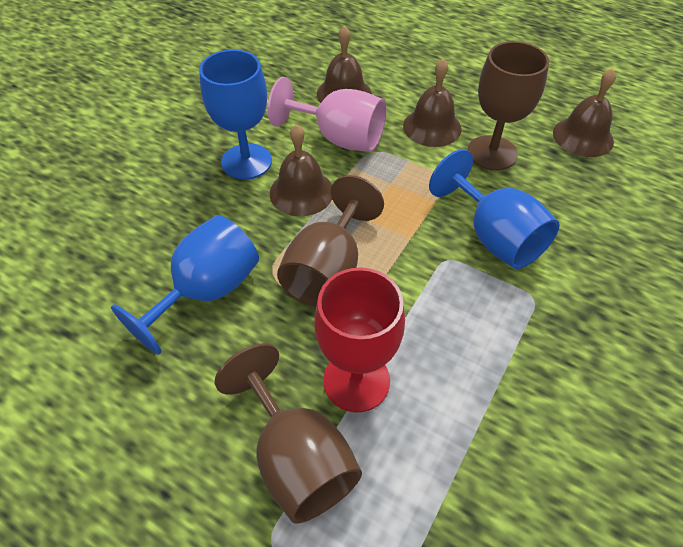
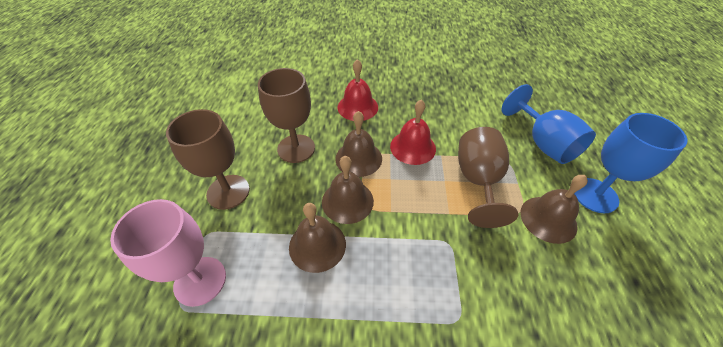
blue goblet: [111,215,259,355] [199,50,272,180] [429,149,560,269] = 3 -> [501,84,596,164] [574,113,687,213] = 2
red bell: none = 0 -> [337,59,378,121] [390,100,436,165] = 2
red goblet: [314,268,405,413] = 1 -> none = 0

